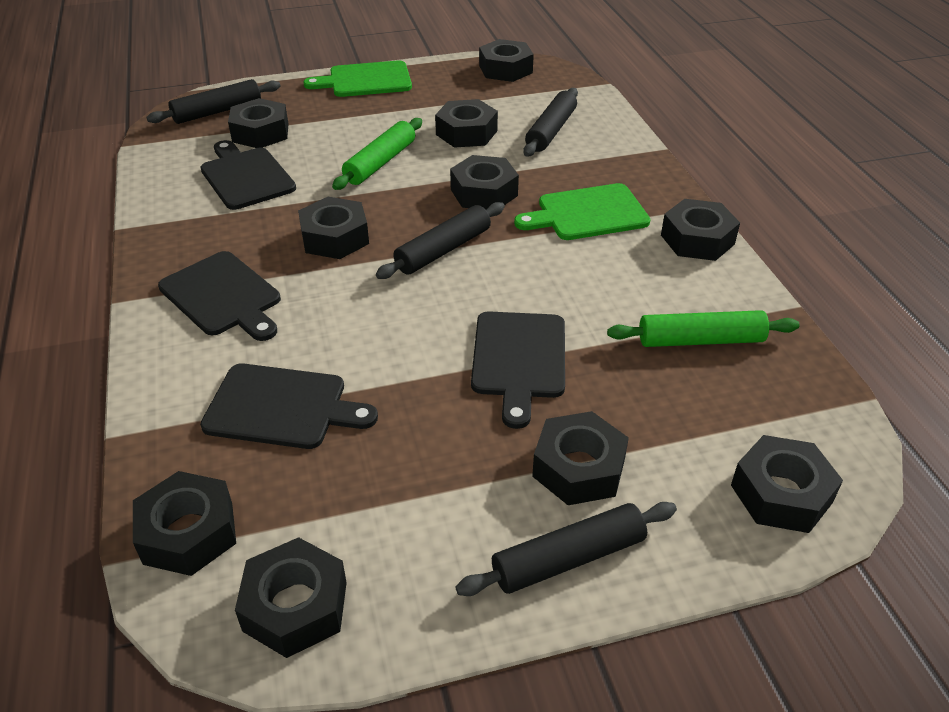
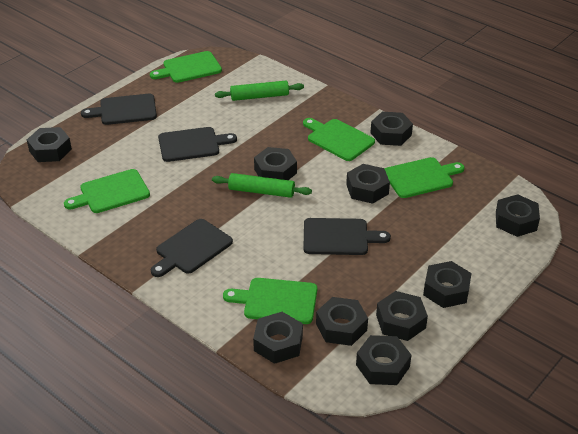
black rolling pin: [146,79,280,124] [376,202,505,279] [455,502,677,596] [523,88,578,157] = 4 -> none = 0
green cutting board: [303,60,412,97] [514,183,650,240] = 2 -> [64,169,150,213] [150,51,222,83] [223,278,317,324] [303,118,375,161] [385,157,465,198] = 5

